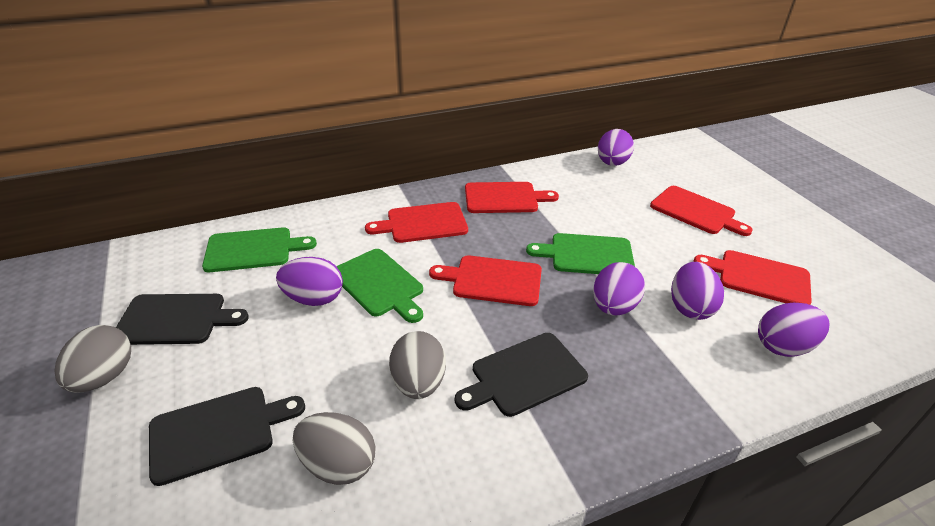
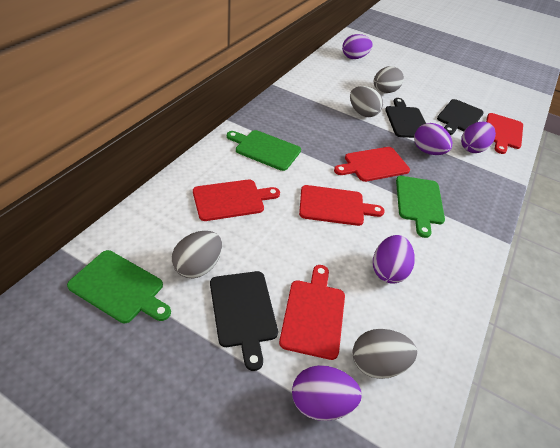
grey egg: [54,325,131,393] [293,412,376,485] [389,331,446,399] = 3 -> [172,231,222,278] [350,86,383,117] [353,329,417,379] [374,66,404,93] = 4

